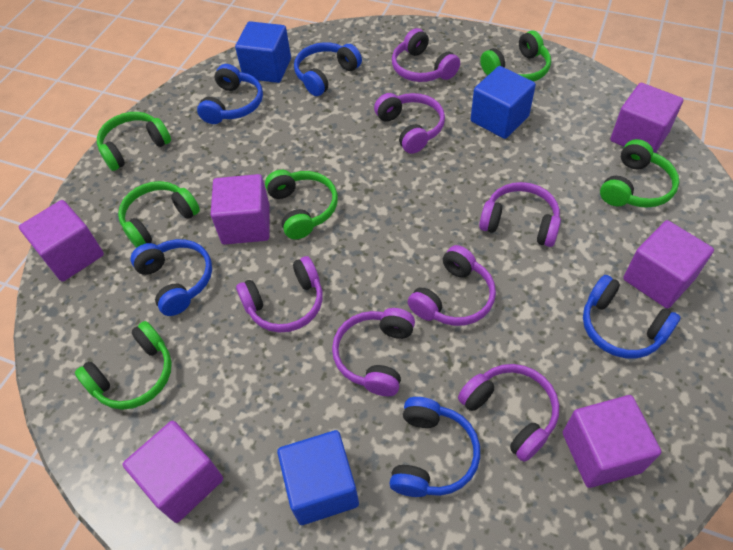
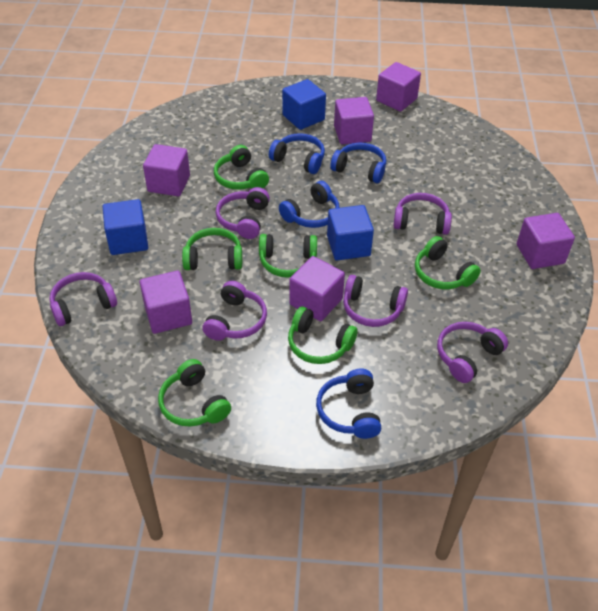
blue headphones: [131,239,212,316] [197,64,263,124] [294,42,362,96] [389,397,480,497] [583,275,681,359] = 5 -> [269,133,325,174] [279,181,340,228] [316,369,381,439] [330,143,386,183] = 4
purple headphones: [236,256,323,333] [332,308,415,396] [374,93,445,154] [392,28,460,82] [408,245,496,326] [458,364,559,462] [479,182,561,247] = 7 -> [50,272,117,326] [202,281,267,341] [216,187,270,239] [343,275,408,327] [393,193,452,235] [437,322,508,383] = 6

